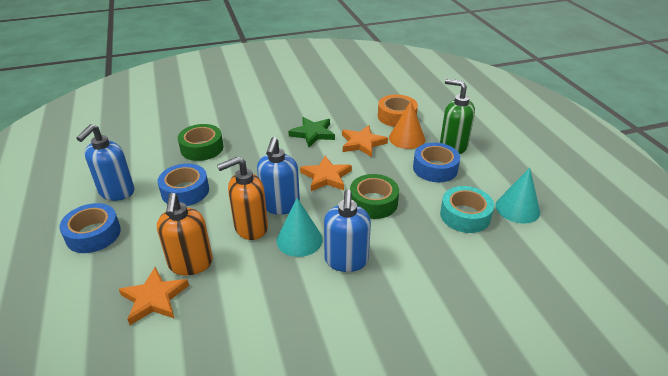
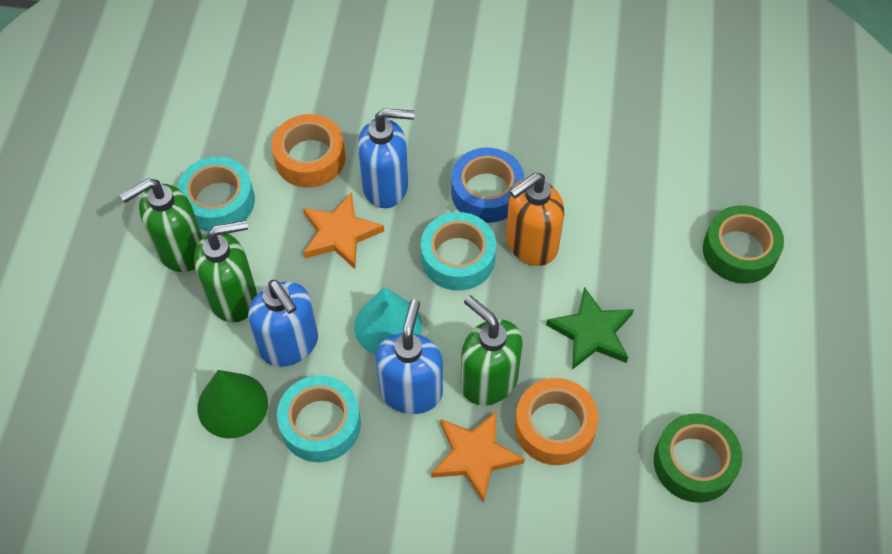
blue tape: [59,203,121,253] [158,163,209,206] [413,143,460,182] = 3 -> [451,148,524,223] = 1
green cone: none = 0 -> [197,370,268,439] = 1
green soap dispenser: [440,79,475,154] = 1 -> [120,178,203,272] [194,220,257,323] [461,295,523,406] = 3
orange cone: [389,101,425,149] = 1 -> none = 0
orange soap dispenser: [157,193,213,275] [217,157,268,240] = 2 -> [506,173,564,266] = 1
orange star: [119,267,189,325] [300,156,352,191] [342,125,388,157] = 3 -> [303,192,384,269] [431,411,525,503] = 2
orange tape: [378,95,418,127] = 1 -> [272,114,345,188] [515,378,598,465] = 2
turquoise cone: [276,198,323,257] [495,168,540,224] = 2 -> [354,287,422,355] = 1
turquoise tape: [440,186,494,233] = 1 -> [177,157,255,232] [277,375,361,462] [421,212,496,291] = 3

